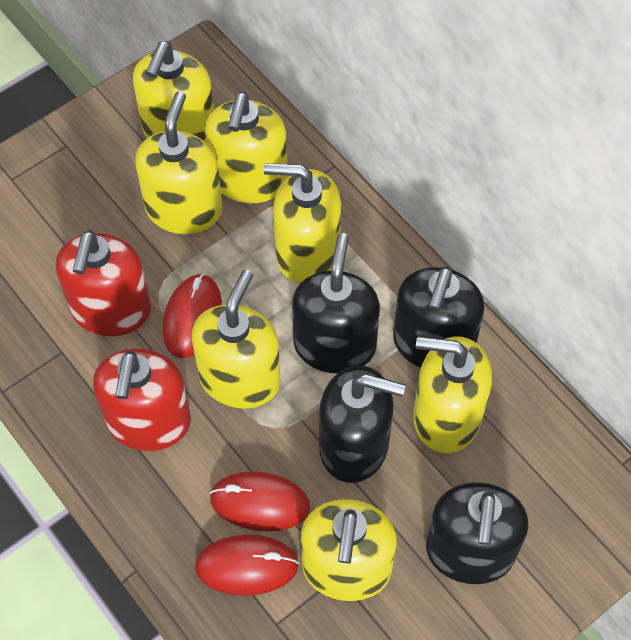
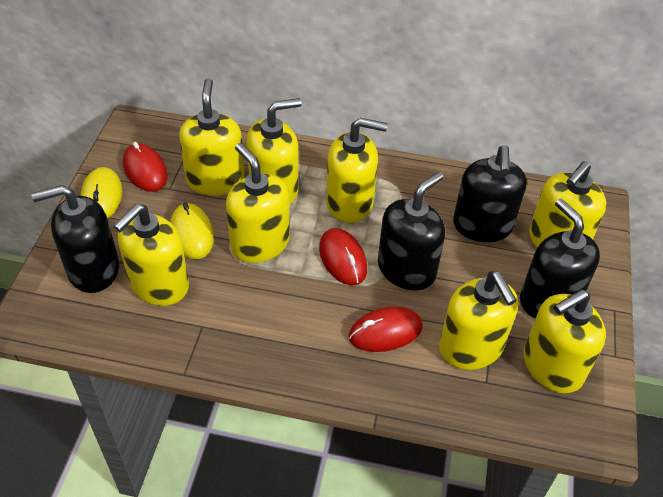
red soap dispenser: [56,230,151,336] [93,349,191,451] = 2 -> none = 0
yellow mouse: none = 0 -> [81,167,122,218] [170,202,214,259] = 2
yellow soap dispenser: [133,41,214,142] [135,91,222,234] [192,270,281,409] [205,92,288,203] [264,163,341,284] [301,499,397,601] [413,336,492,453] = 7 -> [113,204,189,306] [179,78,245,196] [226,143,290,263] [247,98,302,205] [326,118,388,223] [439,271,518,370] [523,290,606,393] [529,161,606,248] = 8

